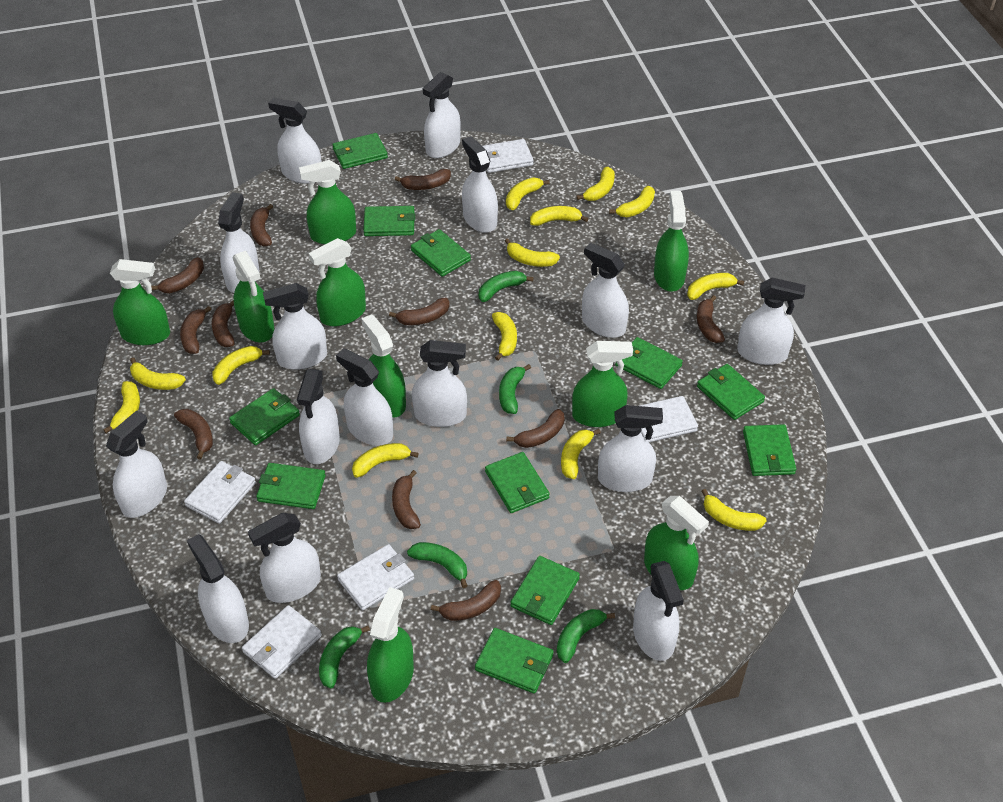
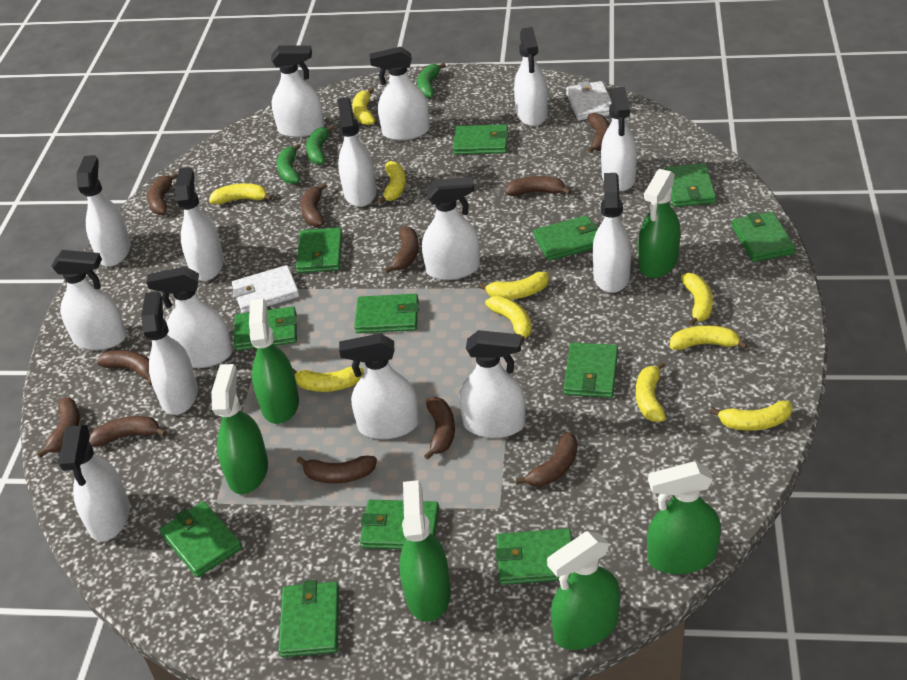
green banana: [319,626,370,688] [407,542,468,588] [479,271,534,302] [499,364,531,414] [557,609,615,663] = 5 -> [277,144,301,184] [306,125,334,165] [417,62,446,98] = 3
green spray bottle: [110,259,170,345] [233,251,274,342] [299,160,356,244] [309,238,366,326] [361,314,406,418] [367,587,414,703] [572,341,633,427] [644,496,709,590] [654,191,689,292] = 9 -> [211,364,268,494] [249,298,299,424] [399,480,451,622] [547,531,620,650] [638,169,680,278] [647,461,721,574] = 6
green wallet: [229,388,300,445] [256,463,326,509] [332,133,388,169] [363,206,415,236] [411,229,471,277] [475,628,554,694] [485,452,550,513] [510,556,580,625] [615,337,683,389] [697,364,765,420] [743,424,796,476] = 11 -> [160,501,242,578] [234,306,297,351] [278,580,339,657] [296,227,343,273] [354,294,419,333] [360,500,439,550] [453,124,509,155] [495,528,572,585] [534,215,598,261] [564,342,618,398] [665,163,716,207] [732,212,796,262] = 12
white wallet: [184,461,256,524] [242,605,322,679] [337,544,414,610] [482,139,534,173] [640,396,698,442] = 5 -> [232,265,299,313] [566,81,612,120] = 2
yellow banana: [103,381,140,433] [130,358,186,390] [212,346,270,385] [352,443,419,478] [492,312,517,361] [505,238,560,267] [506,178,550,210] [530,206,588,226] [561,429,601,479] [576,167,615,201] [609,186,655,217] [687,273,744,300] [701,489,767,531] = 13 -> [209,183,272,204] [292,367,364,392] [352,88,375,125] [377,161,406,204] [478,272,549,299] [485,296,532,345] [636,362,666,422] [670,325,748,350] [681,273,713,326] [710,401,792,431] = 10

